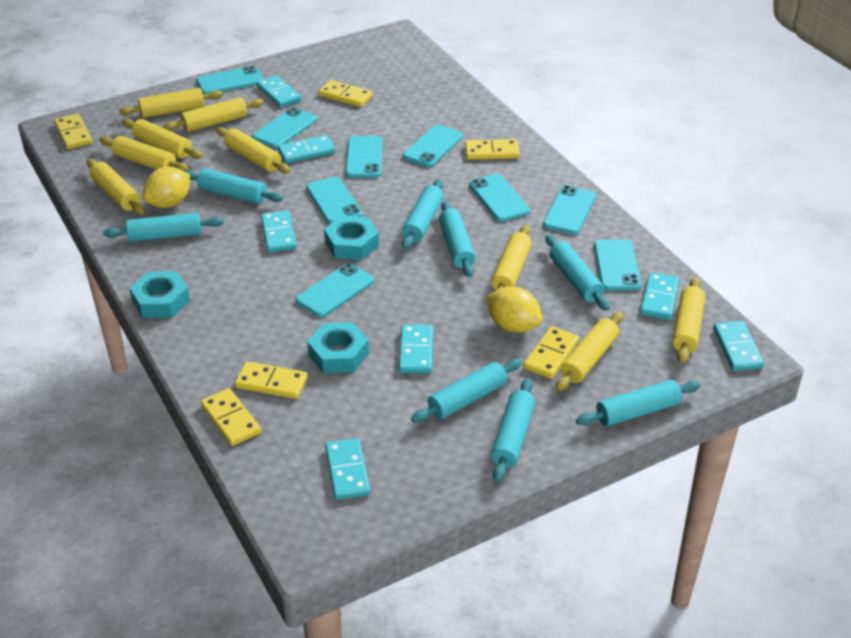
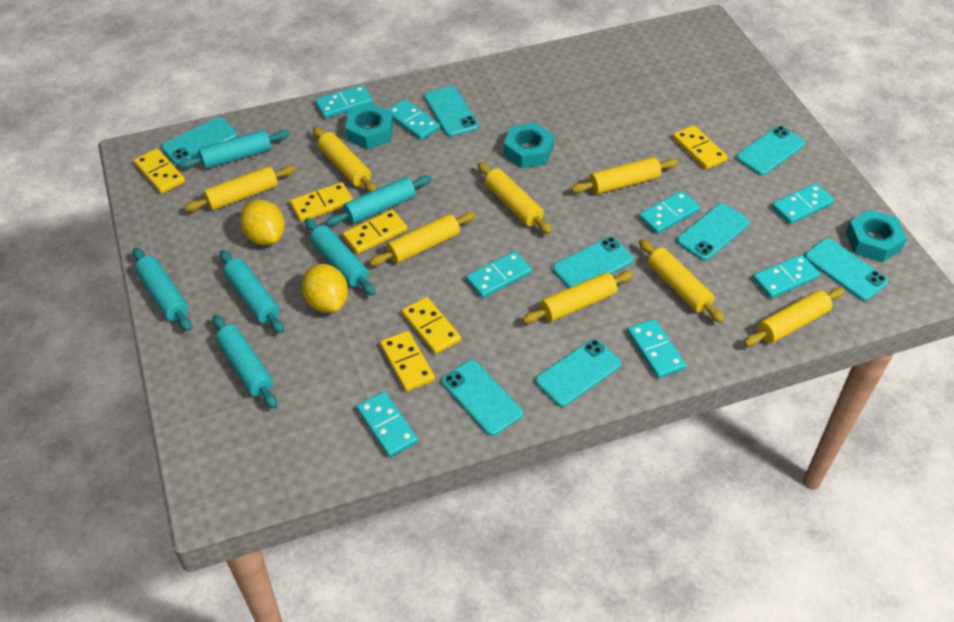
turquoise domino: [257,75,301,108] [261,210,296,252] [278,135,336,163] [325,438,370,500] [399,324,433,373] [640,272,679,320] [713,321,764,371] = 7 -> [315,85,373,119] [356,392,418,457] [387,99,440,140] [466,251,532,298] [627,319,686,379] [639,190,700,234] [753,254,820,299] [772,183,834,224] = 8
turquoise phone: [196,66,263,94] [252,107,317,148] [295,263,374,317] [306,177,362,224] [345,136,383,178] [403,124,463,167] [469,174,530,222] [543,185,596,235] [594,239,641,291] = 9 -> [162,117,237,165] [424,86,479,137] [442,360,523,436] [535,339,621,407] [553,237,634,288] [677,203,750,261] [736,126,805,175] [805,238,888,301] = 8
turquoise rolling pin: [103,213,224,242] [184,168,283,204] [402,179,443,249] [411,359,522,423] [439,201,476,277] [491,378,535,482] [545,235,610,311] [576,380,701,426] = 8 -> [133,248,192,331] [179,130,290,169] [213,315,277,409] [220,250,284,333] [305,218,376,296] [326,175,431,226] = 6
yellow rolling pin: [87,159,144,215] [99,136,189,171] [119,88,223,118] [122,119,203,159] [163,97,264,132] [216,127,290,174] [491,225,532,292] [556,312,623,391] [673,277,705,364] = 9 -> [184,165,296,212] [313,127,377,192] [369,212,476,266] [478,162,552,234] [522,271,634,324] [571,157,678,195] [639,239,725,323] [744,288,844,346] = 8

